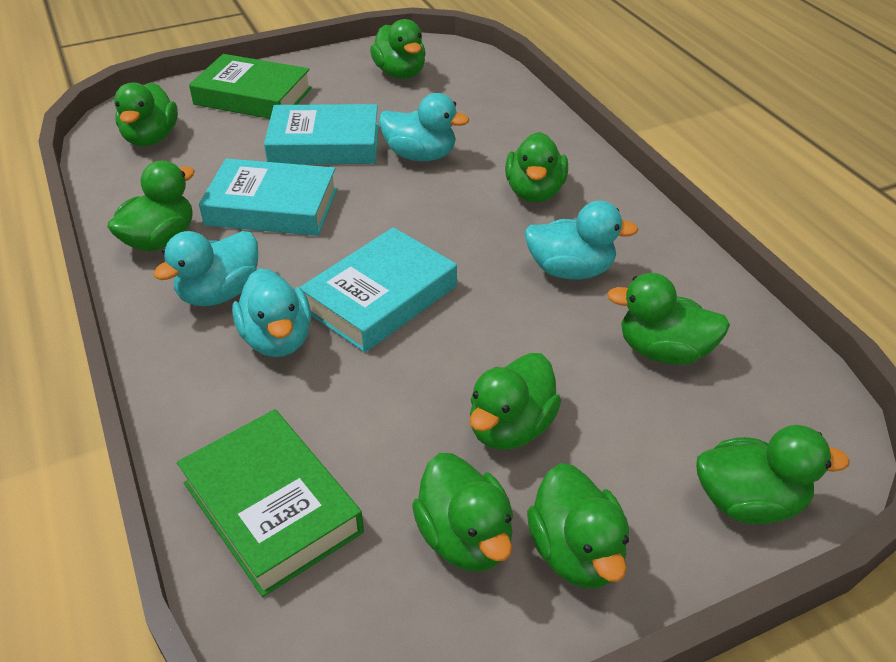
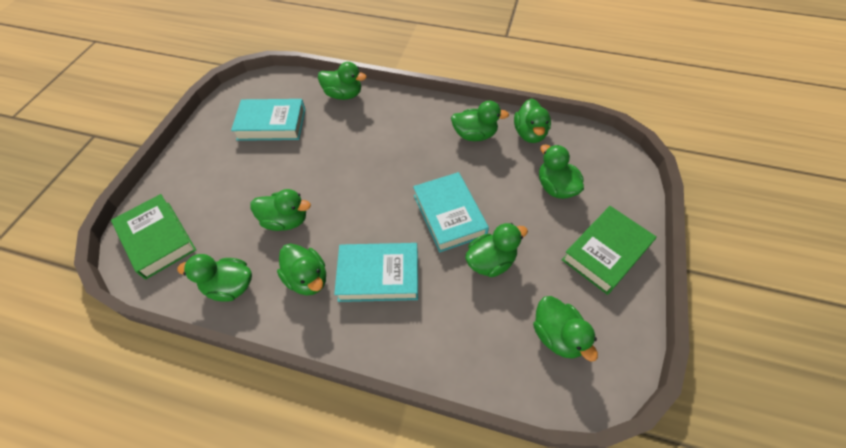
turquoise duck: [153,231,258,306] [232,268,311,357] [379,93,469,161] [524,201,639,279] = 4 -> none = 0

